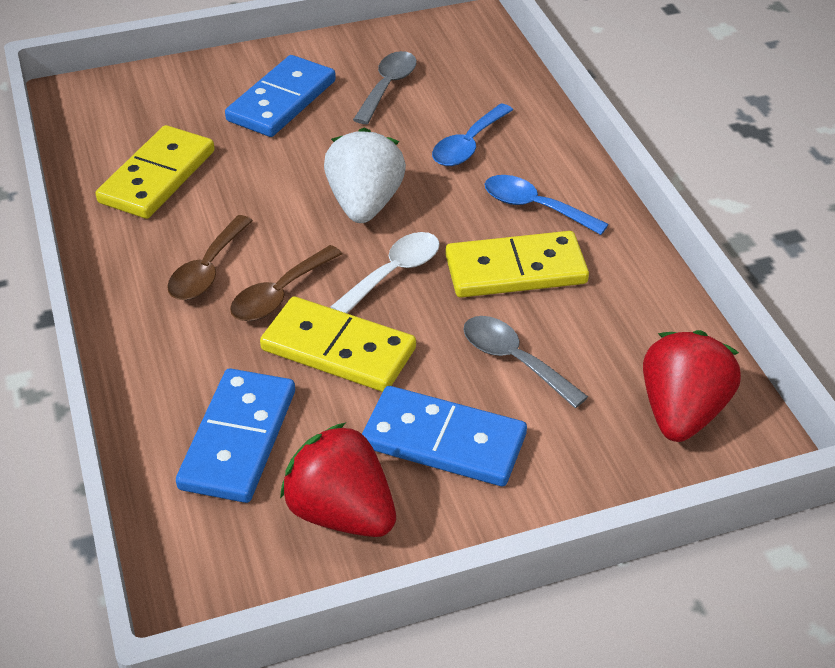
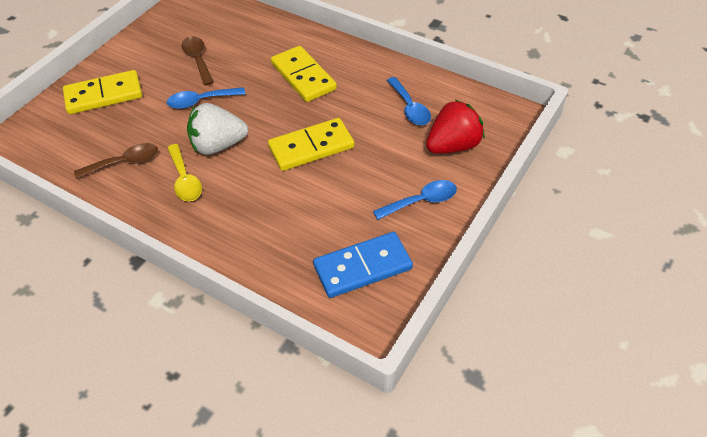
blue domino: [176,368,295,503] [225,55,336,137] [362,386,527,486] = 3 -> [313,232,413,298] = 1
blue spoon: [432,104,513,166] [485,175,609,235] = 2 -> [167,87,245,109] [373,180,457,220] [387,77,431,125] = 3
grey spoon: [353,51,417,124] [463,316,588,408] = 2 -> none = 0
red strawberry: [280,423,396,537] [643,330,741,442] = 2 -> [426,100,484,154] = 1
white spoon: [330,232,440,313] = 1 -> none = 0
yellow spoon: none = 0 -> [167,144,202,202] = 1

